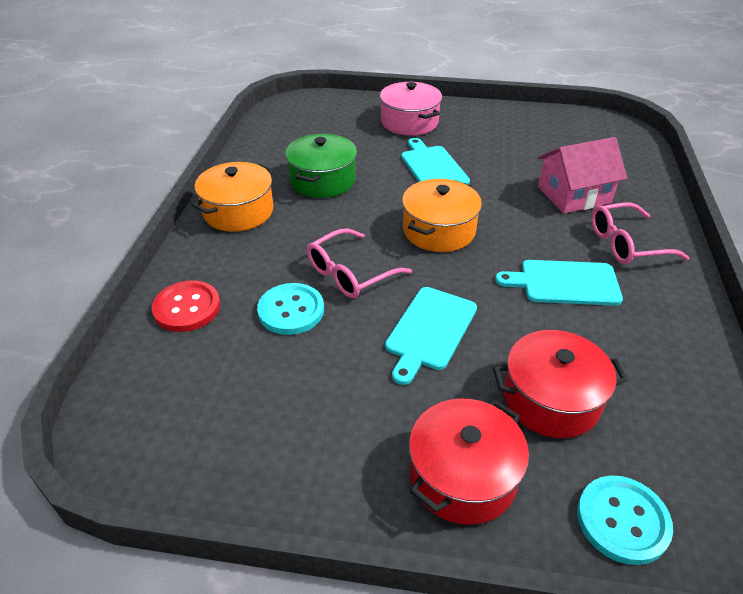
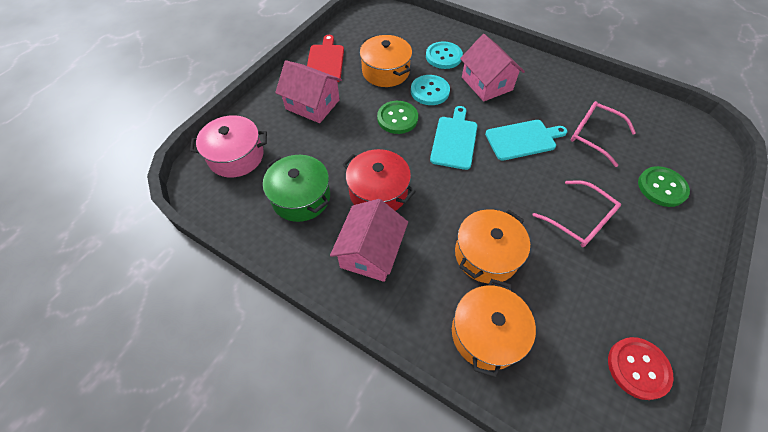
green button: none = 0 -> [377,101,418,134] [638,166,690,207] = 2
orange pot: [192,162,273,232] [402,179,482,252] = 2 -> [360,35,412,87] [452,279,536,378] [455,209,530,284] = 3
pink house: [538,137,627,214] = 1 -> [275,60,342,123] [330,199,408,282] [460,34,525,102] = 3
red cutting board: none = 0 -> [307,35,344,83] = 1
red pot: [409,398,529,525] [493,330,628,438] = 2 -> [342,149,416,211] = 1
turquoise cutting board: [385,287,477,385] [401,138,470,185] [495,260,623,306] = 3 -> [430,106,477,170] [485,120,567,161] = 2

